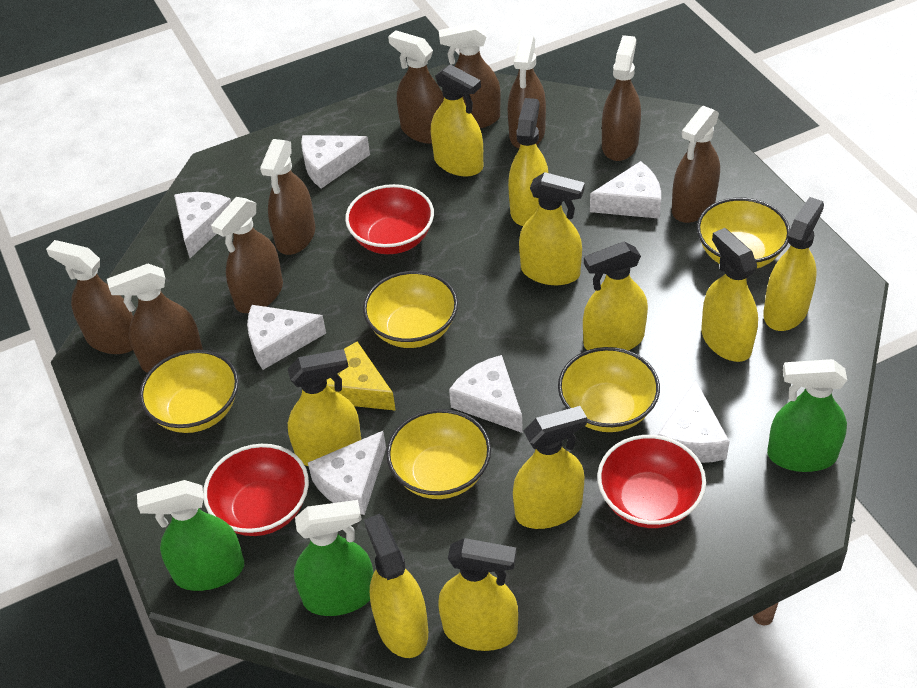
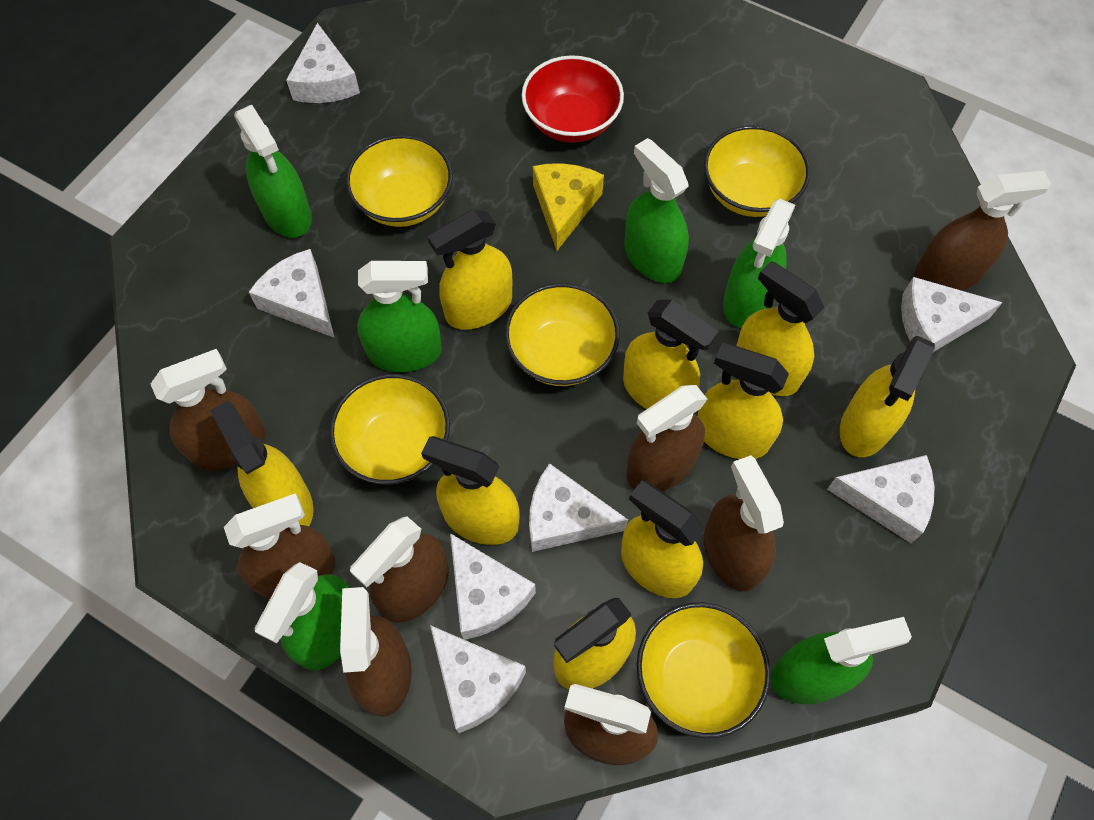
brown spray bottle: [46,240,133,354] [107,264,203,373] [211,197,283,313] [260,139,315,255] [388,30,444,144] [439,23,501,129] [508,36,546,149] [602,35,641,161] [672,106,720,223] = 9 -> [151,349,266,471] [224,493,335,600] [340,587,412,717] [350,517,449,623] [564,684,658,765] [626,385,707,491] [704,455,784,591] [915,171,1051,290] = 8
green spray bottle: [137,480,244,591] [294,500,374,616] [767,359,847,472] = 3 -> [234,105,312,238] [255,562,349,671] [357,261,442,372] [624,138,689,283] [723,199,795,327] [770,617,912,704] = 6
red bowl: [203,444,309,536] [345,184,434,254] [597,435,706,528] = 3 -> [522,55,624,143] = 1
yellow spray bottle: [288,349,361,466] [364,514,428,658] [431,64,483,176] [438,538,518,651] [508,98,548,226] [513,406,587,529] [519,172,585,285] [583,242,648,351] [701,228,758,362] [763,197,824,331] = 10 -> [210,401,313,526] [421,436,520,545] [428,209,513,330] [553,598,636,689] [621,481,704,598] [623,300,719,409] [697,343,789,459] [736,261,824,396] [840,336,935,457] = 9

